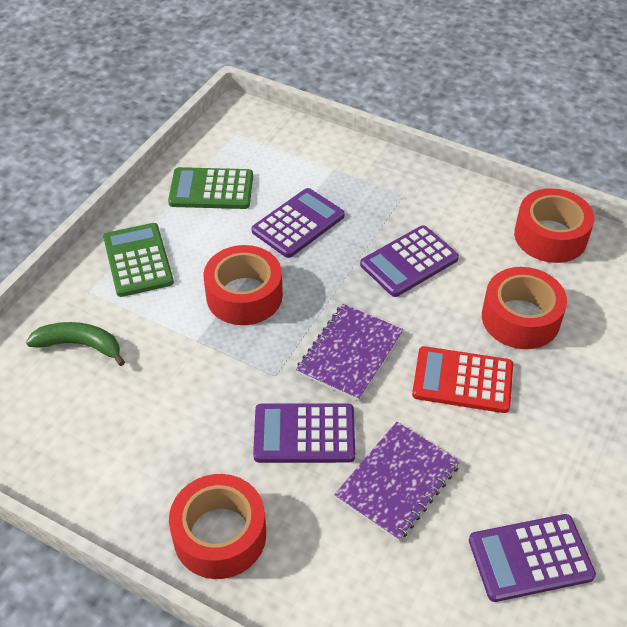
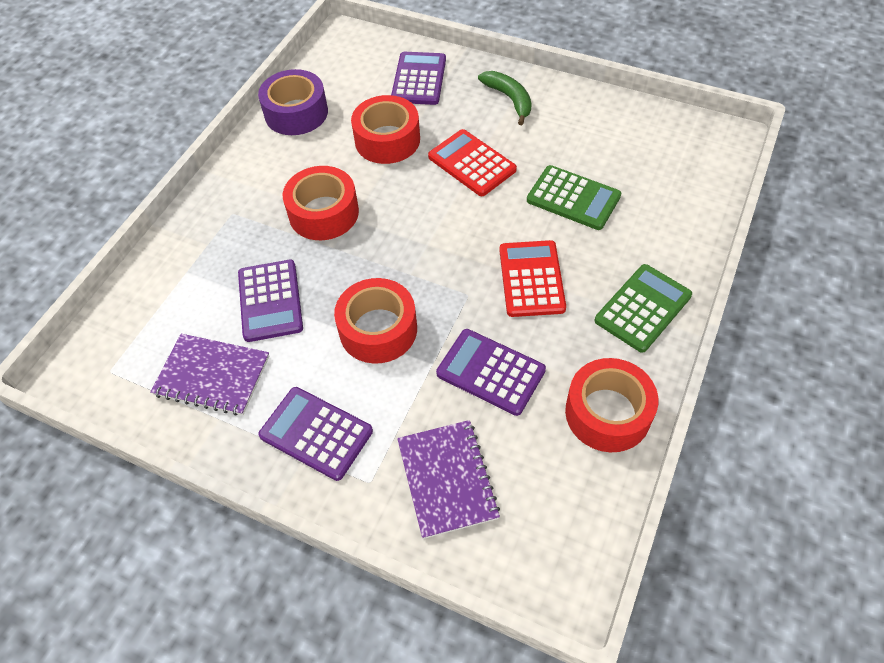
purple tape: none = 0 -> [258,69,328,135] = 1
red calculator: [412,346,513,413] = 1 -> [428,129,517,196] [499,240,566,317] = 2

